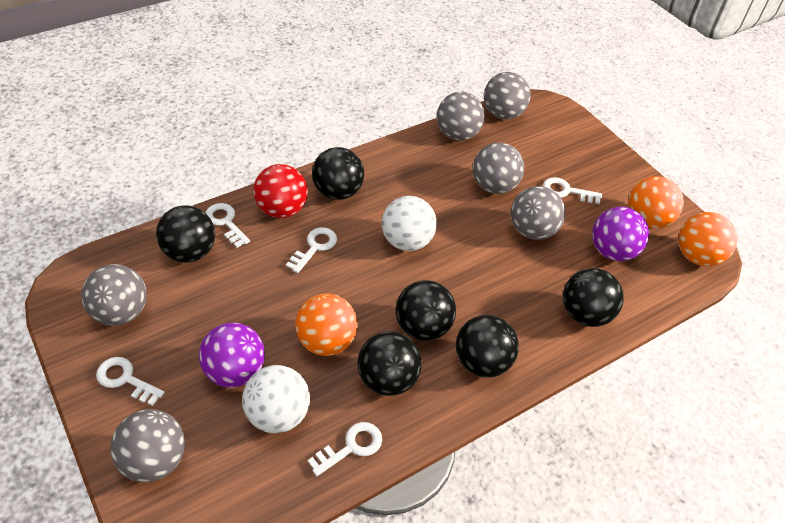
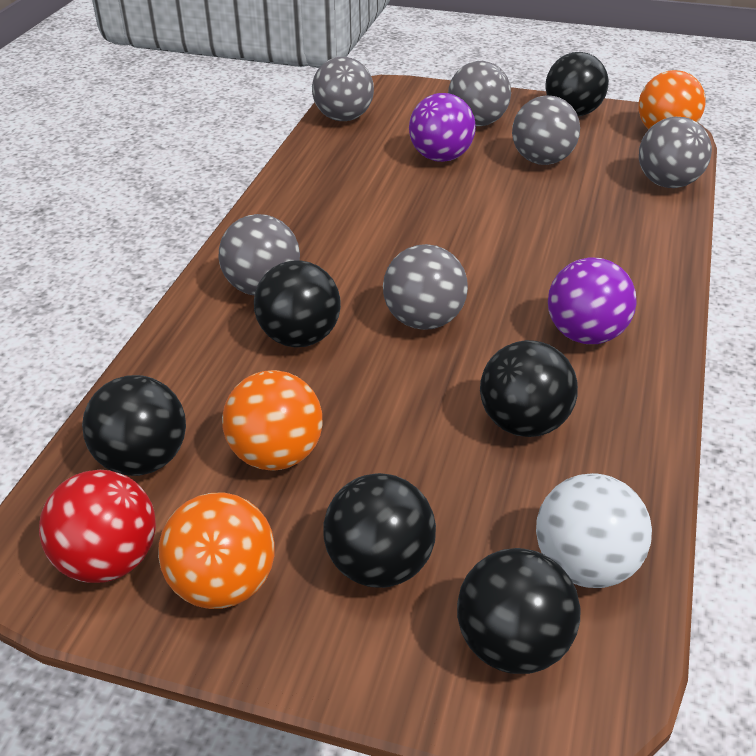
white ball: [242,365,310,433] [382,196,437,251] = 2 -> [536,473,652,588] = 1
white key: [96,357,165,406] [205,203,250,248] [286,227,337,273] [308,422,382,476] [543,177,602,204] = 5 -> none = 0

